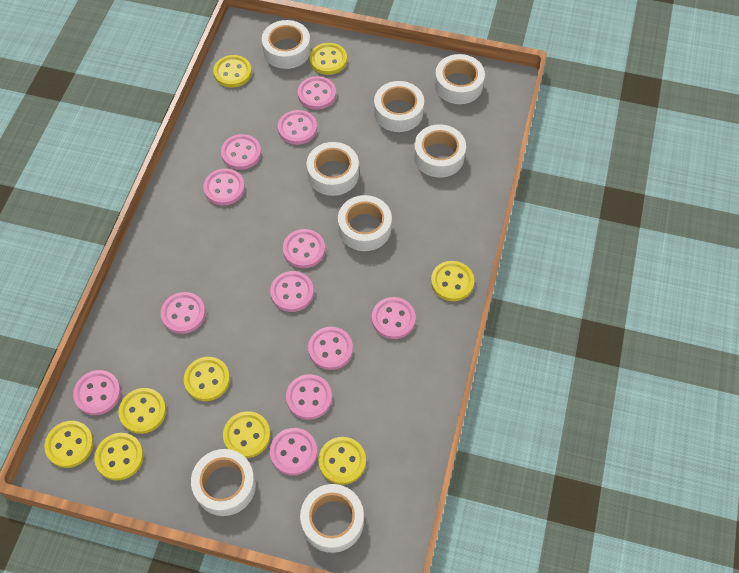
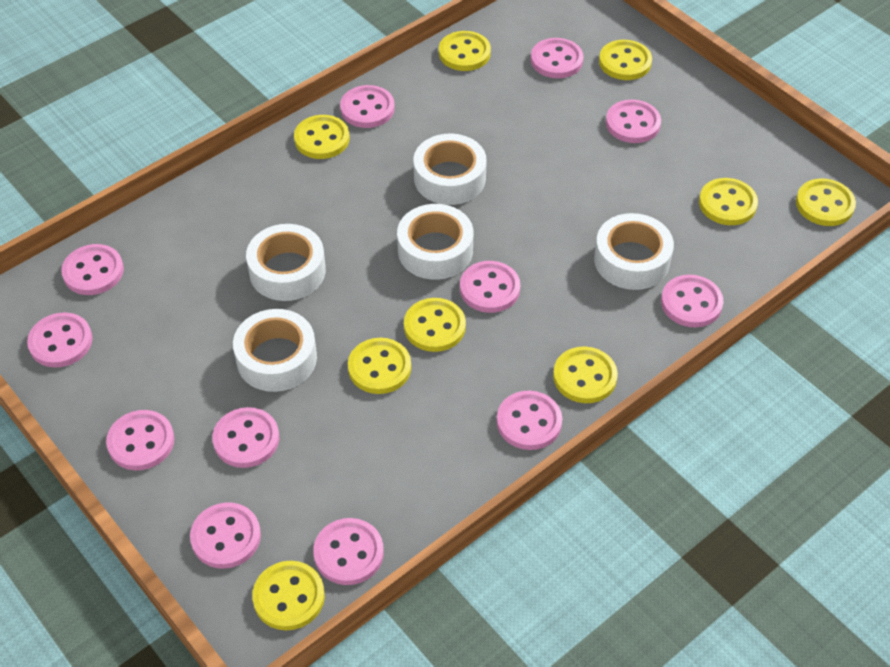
white tape: [191,449,256,516] [262,20,311,69] [300,484,364,553] [307,142,359,196] [338,195,392,251] [374,81,424,132] [414,124,466,177] [434,54,485,104] = 8 -> [233,309,317,392] [246,224,326,301] [397,204,473,280] [414,134,487,205] [594,213,674,290] = 5

